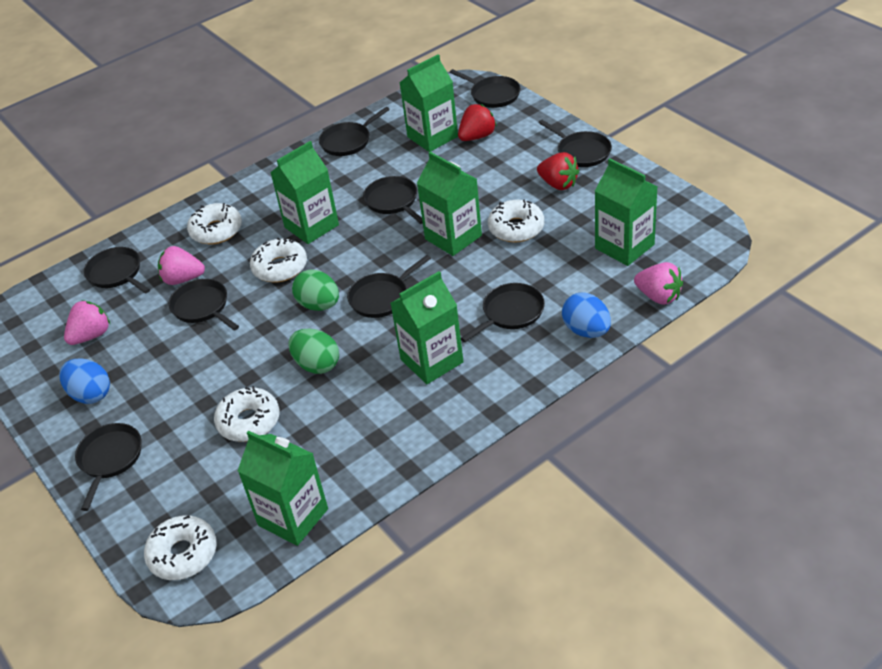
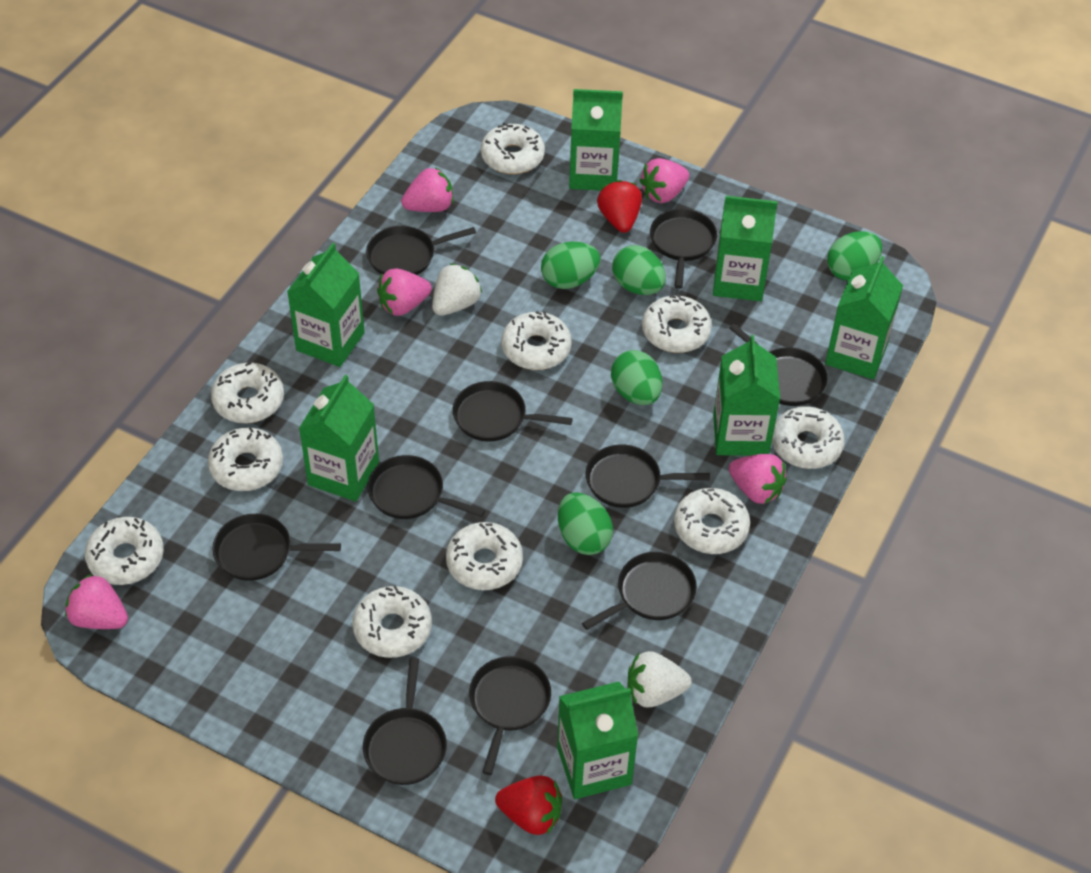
black pan: [75,423,142,511] [84,247,150,294] [168,279,239,331] [319,107,390,156] [347,255,431,318] [363,176,423,224] [450,69,520,108] [461,283,545,342] [538,120,612,167] = 9 -> [212,514,341,581] [363,658,447,785] [366,226,476,275] [367,455,485,519] [453,381,573,442] [469,656,551,775] [582,552,697,630] [585,444,710,508] [650,209,717,289] [729,324,827,406] = 10
blue egg: [59,358,110,404] [562,292,611,338] = 2 -> none = 0
green carton: [238,430,328,546] [270,141,339,244] [390,271,464,384] [400,54,458,152] [417,152,482,256] [595,159,658,266] = 6 -> [287,243,365,367] [299,375,379,501] [557,682,638,799] [569,89,623,191] [713,196,778,301] [713,335,780,456] [825,256,903,380] = 7
green egg: [288,329,339,374] [292,269,339,311] = 2 -> [541,242,601,289] [558,492,613,555] [611,350,662,405] [612,245,666,295] [827,231,882,281] = 5
pink strawberry: [64,300,110,345] [158,246,205,285] [634,262,683,305] = 3 -> [65,574,128,629] [377,269,432,316] [401,167,453,212] [639,158,689,203] [729,454,787,504] = 5
white donut: [144,515,217,580] [187,203,242,244] [214,386,279,442] [250,238,307,283] [488,199,544,243] = 5 -> [85,517,164,585] [208,427,283,491] [211,362,284,423] [352,585,432,658] [446,522,523,590] [481,123,545,174] [501,311,572,370] [642,294,712,353] [674,488,750,554] [772,406,845,469] = 10
white strawberry: none = 0 -> [432,263,482,316] [627,651,691,707] = 2

